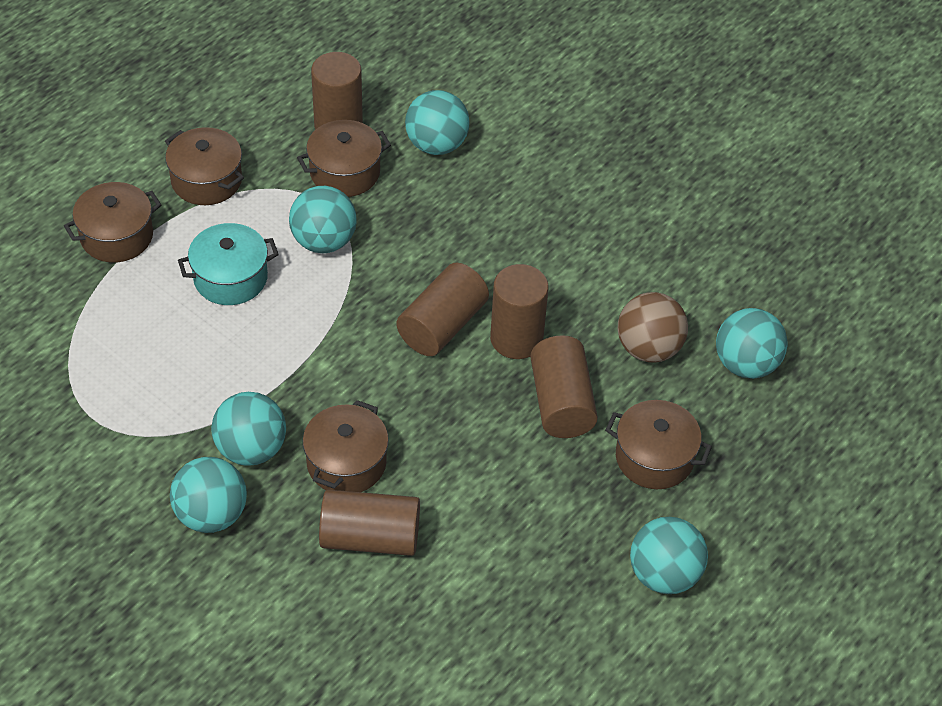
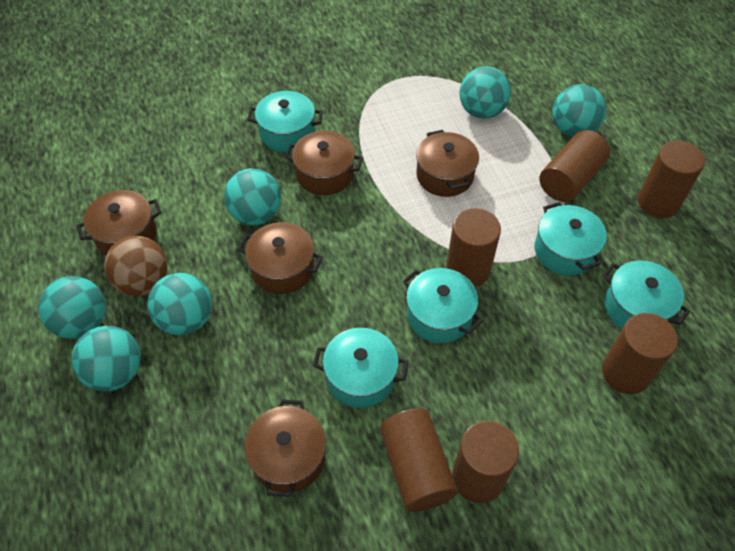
brown cylinder: [311,52,363,130] [319,490,420,556] [396,263,489,356] [490,264,549,359] [530,335,598,438] = 5 -> [380,408,458,512] [446,208,501,287] [452,421,519,503] [539,130,610,202] [602,313,678,394] [638,141,705,218] = 6
turquoise pot: [178,223,279,305] = 1 -> [247,91,323,152] [313,328,408,408] [403,268,483,343] [535,202,607,275] [602,260,690,329] = 5

